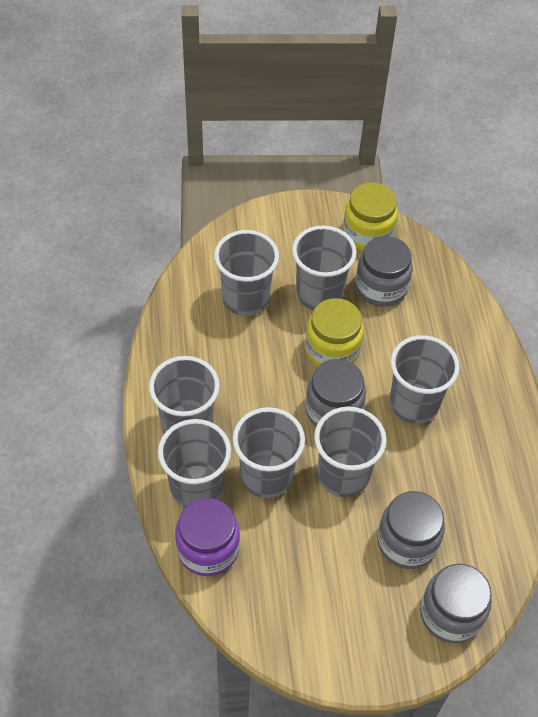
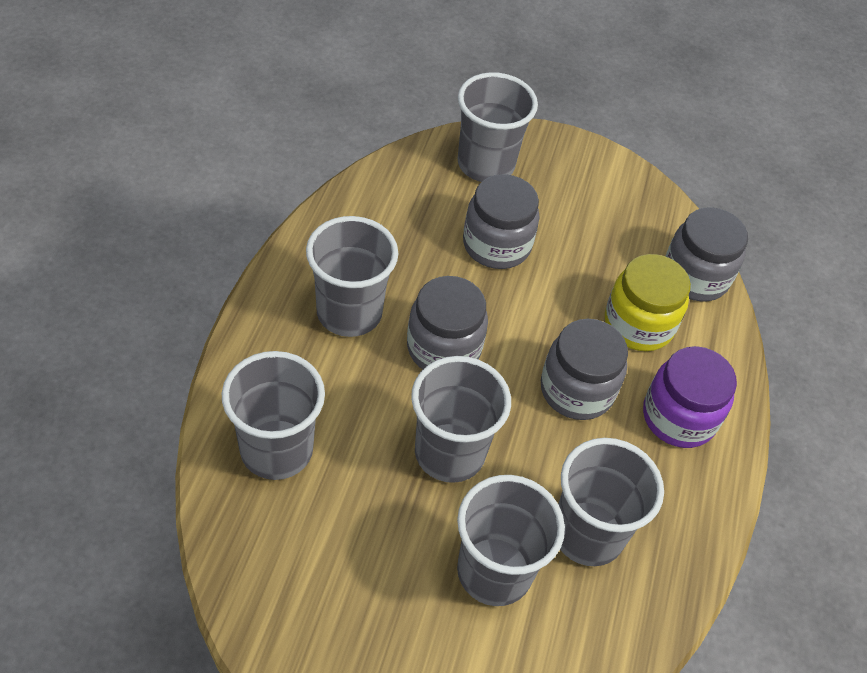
grey cup: [149,356,220,434] [158,419,231,508] [214,230,279,316] [232,407,305,498] [292,226,357,310] [314,407,386,497] [390,335,460,424] = 7 -> [222,351,325,480] [306,216,398,337] [411,356,511,483] [457,475,565,606] [458,72,538,182] [558,438,664,566] = 6
yellow jar: [305,298,364,366] [343,183,398,251] = 2 -> [605,254,691,351] = 1

